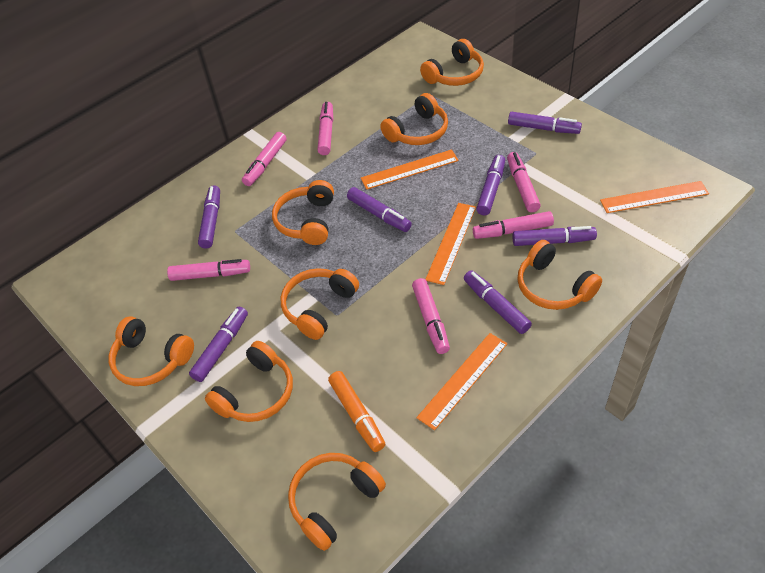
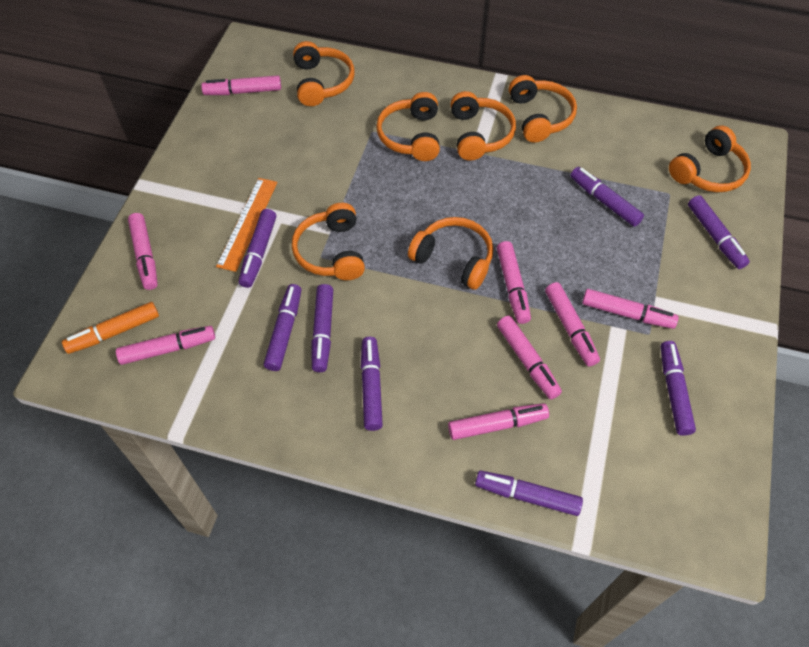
orange headphones: [108,316,194,386] [205,341,293,422] [272,180,334,245] [280,268,359,340] [288,453,386,551] [380,93,448,145] [420,39,484,86] [518,240,602,310] = 8 -> [292,203,365,280] [293,41,355,106] [376,92,440,161] [408,217,493,290] [450,91,516,160] [509,75,577,143] [669,126,751,192] = 7
orange ruler: [361,149,459,190] [416,333,508,430] [425,203,476,285] [600,181,709,213] = 4 -> [216,178,277,272] = 1
pink marker: [167,259,250,281] [242,132,287,186] [317,102,333,155] [412,278,450,354] [473,211,554,239] [507,152,541,212] = 6 -> [116,326,215,365] [128,213,158,290] [201,75,281,95] [448,403,549,440] [497,241,531,324] [497,316,562,399] [545,282,600,366] [582,289,679,329] = 8
purple marker: [189,306,248,382] [198,185,220,249] [347,187,412,232] [464,270,532,334] [476,155,505,215] [508,112,582,134] [512,226,597,246] = 7 -> [239,209,276,288] [264,284,301,371] [311,284,333,372] [361,337,383,431] [475,471,583,516] [570,167,644,227] [660,341,696,436] [688,195,750,269] = 8

